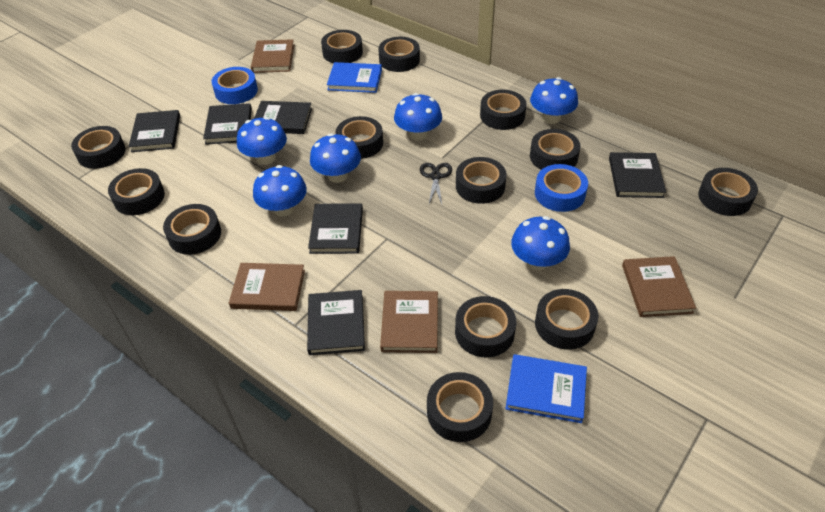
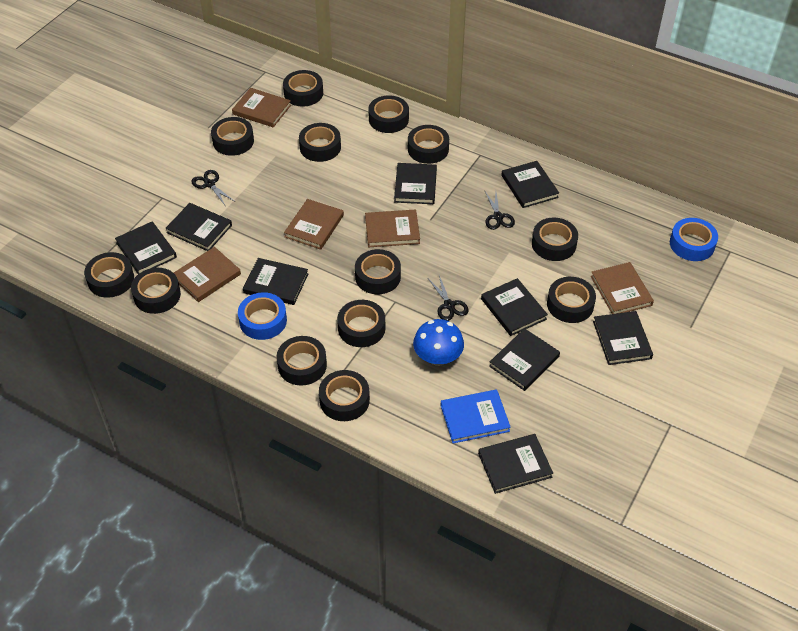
black book: [129,110,180,152] [203,103,252,145] [254,101,312,134] [307,290,365,355] [308,203,363,254] [609,152,666,198] = 6 -> [115,222,177,274] [165,203,232,251] [243,258,308,305] [394,163,437,204] [478,434,553,494] [481,278,548,336] [489,328,560,391] [502,161,559,208] [593,311,653,365] = 9
black scissors: [420,163,452,204] = 1 -> [191,170,234,205] [428,275,469,321] [485,192,515,230] = 3
blue book: [327,62,382,93] [505,354,587,423] = 2 -> [440,389,511,443] = 1
blue mushroom: [237,117,287,165] [253,165,307,217] [310,133,361,183] [394,93,442,141] [511,216,570,270] [530,77,578,124] = 6 -> [413,319,464,366] = 1
brown book: [229,263,305,311] [251,39,294,73] [380,291,438,353] [622,256,696,317] = 4 -> [174,247,241,302] [232,88,291,127] [284,199,344,250] [365,210,420,247] [591,262,654,314] = 5

